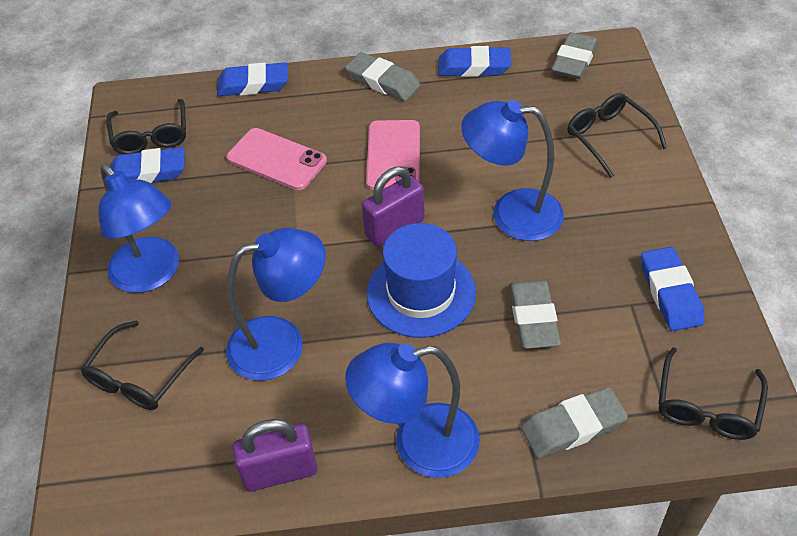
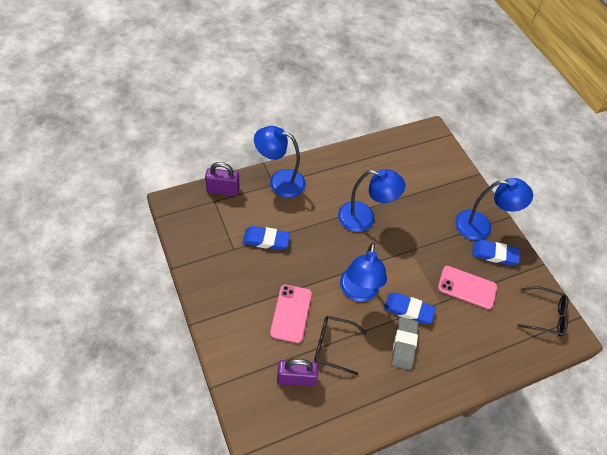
black glasses: [80,321,204,410] [107,99,186,155] [567,93,667,178] [658,347,768,440] = 4 -> [314,316,367,375] [517,286,569,337] = 2
blue eraser: [110,147,184,183] [217,62,288,96] [438,46,511,77] [641,247,705,331] = 4 -> [242,226,290,250] [384,293,436,324] [472,240,520,265] = 3
blue hat: [367,223,476,338] = 1 -> none = 0
grey eraser: [345,52,420,101] [509,280,561,349] [521,387,628,458] [551,32,598,79] = 4 -> [392,317,418,370] = 1

